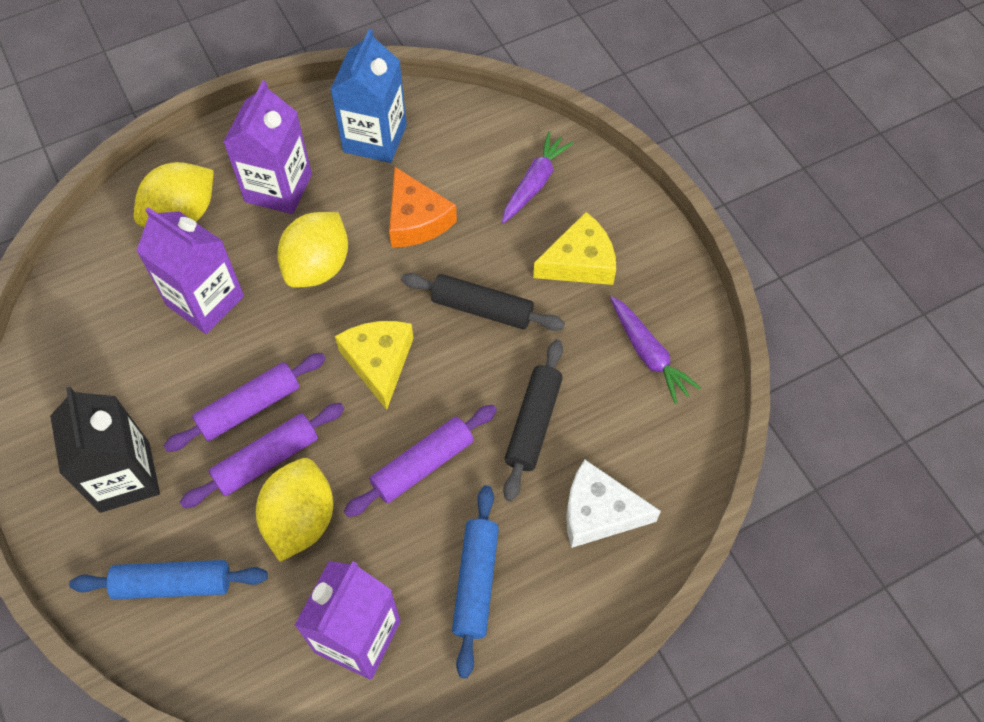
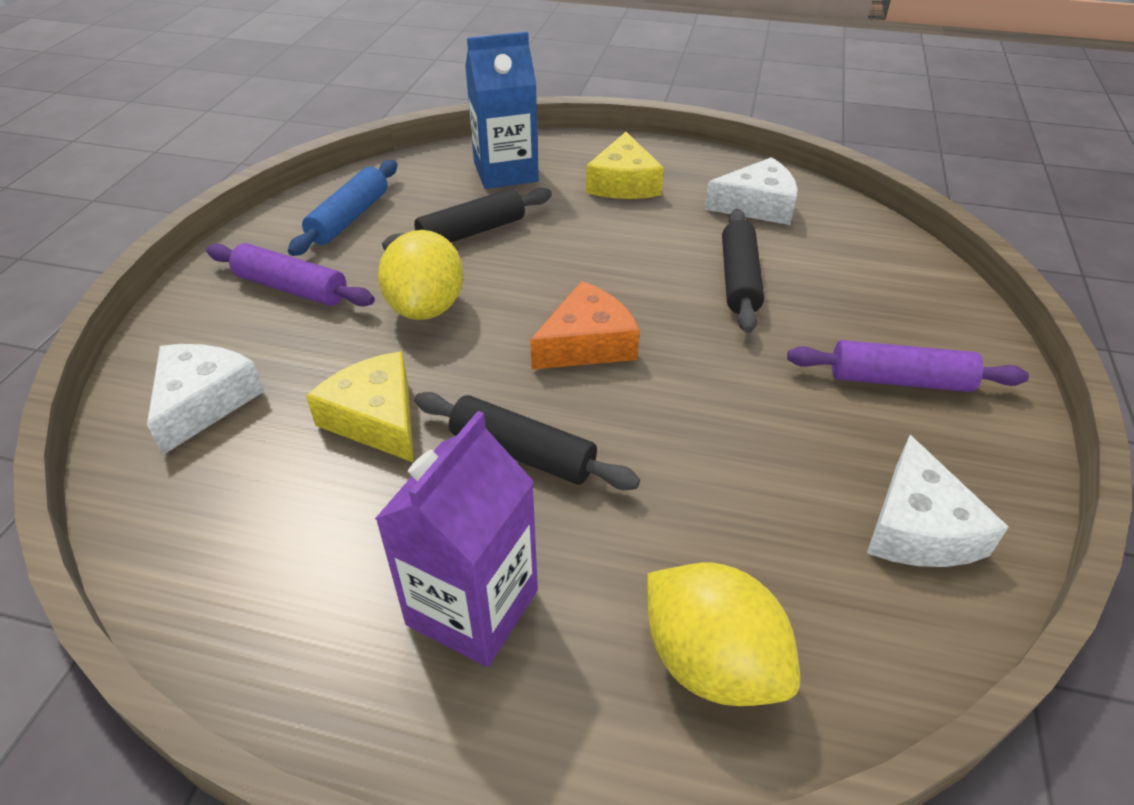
black carton: [50,387,160,513] = 1 -> none = 0
black rolling pin: [401,273,565,331] [503,339,563,501] = 2 -> [382,188,552,250] [414,392,640,490] [722,209,764,333] = 3
blue rolling pin: [69,560,268,600] [452,485,499,678] = 2 -> [288,160,397,256] = 1
purple carrot: [502,131,574,224] [610,296,701,404] = 2 -> none = 0
purple carton: [137,207,244,334] [223,80,312,214] [294,561,401,680] = 3 -> [375,411,538,667] = 1
purple rolling pin: [164,353,326,452] [180,403,344,508] [344,405,497,517] = 3 -> [206,243,375,306] [787,340,1029,392] = 2
white cheese: [566,460,661,548] = 1 -> [147,344,264,455] [705,157,798,225] [867,435,1008,567] = 3
yellow lemon: [134,162,214,227] [256,458,333,562] [277,212,348,288] = 3 -> [378,230,464,320] [647,563,800,706] = 2

